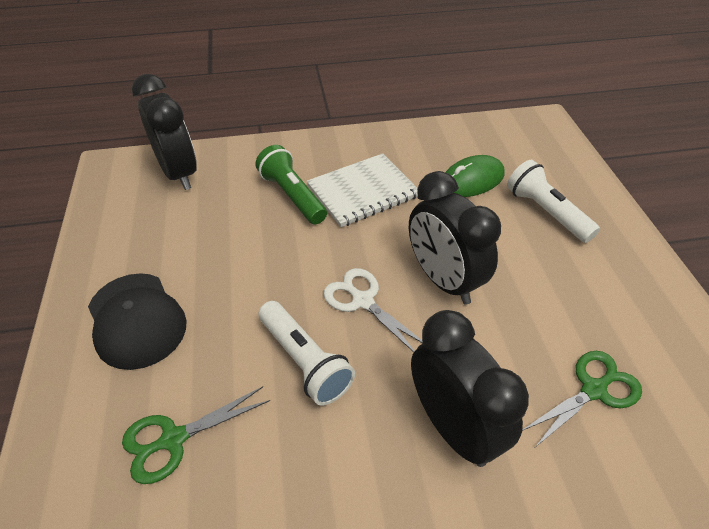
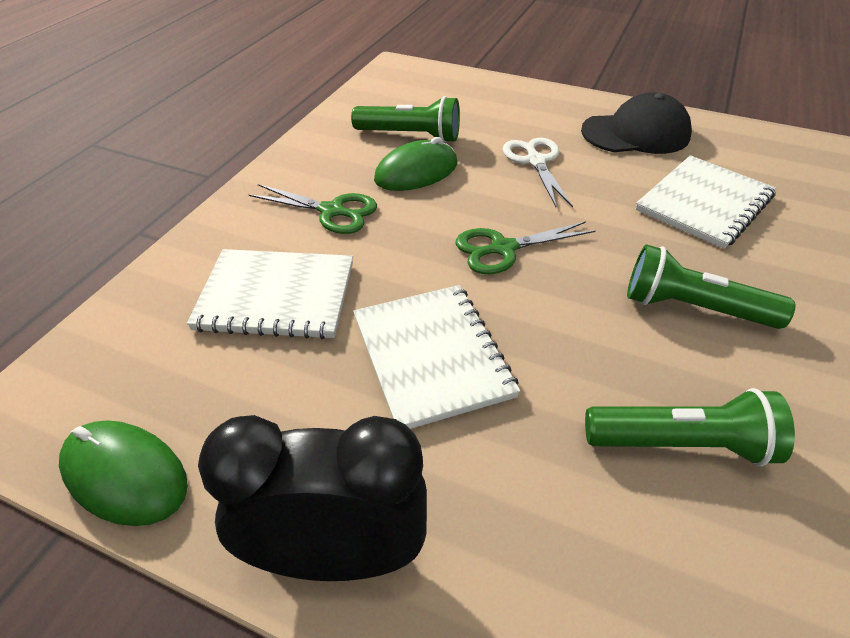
black clock: [132,74,197,190] [409,171,501,305] [411,310,529,467] = 3 -> [198,415,427,581] = 1
green flashlight: [256,145,327,224] = 1 -> [351,96,460,143] [585,388,795,466] [627,244,795,329] = 3
green mouse: [445,155,505,197] = 1 -> [59,420,188,526] [374,137,457,191] = 2
white flashlight: [258,301,355,406] [507,160,600,243] = 2 -> none = 0
white notebook: [307,153,418,227] = 1 -> [187,249,353,339] [353,285,520,429] [636,155,776,249] = 3

